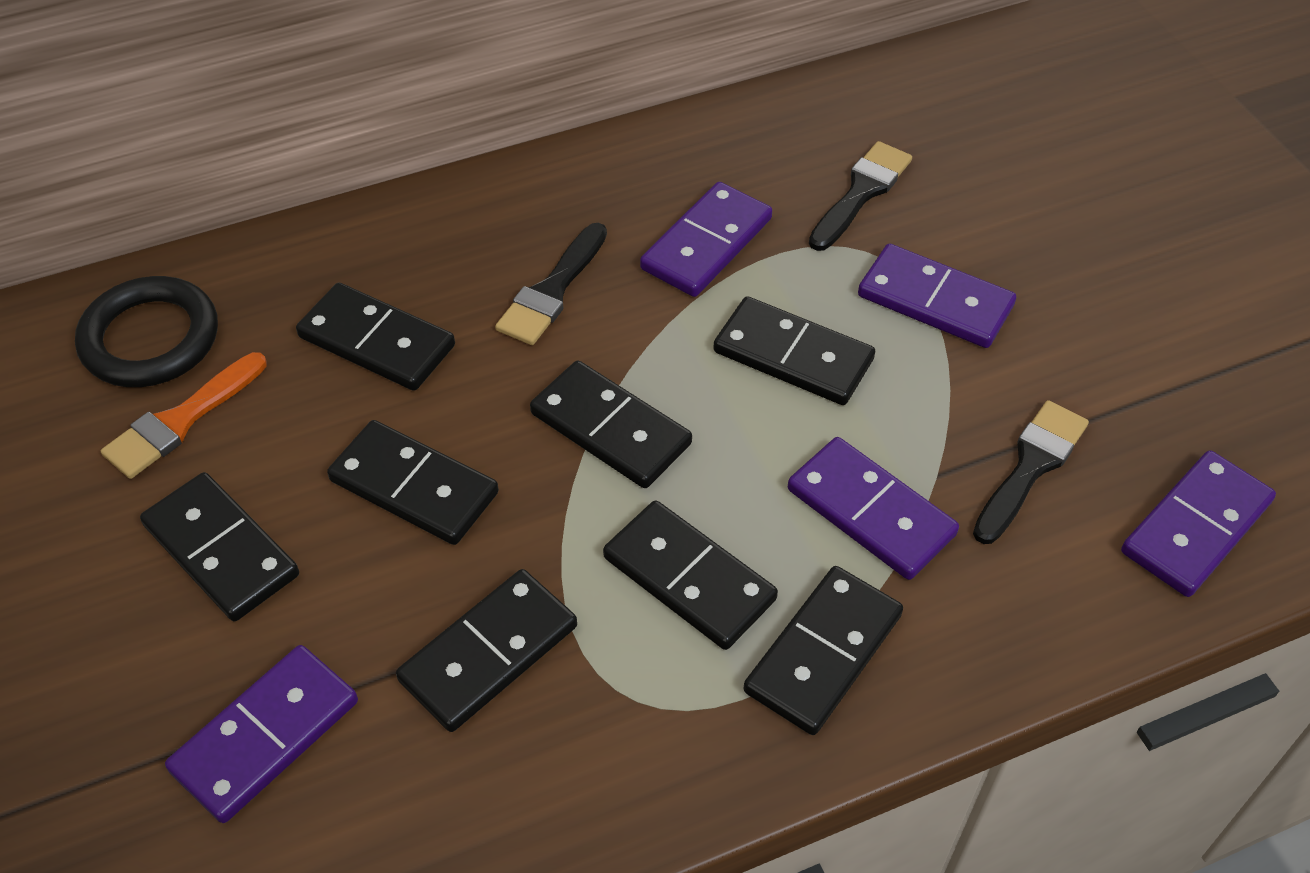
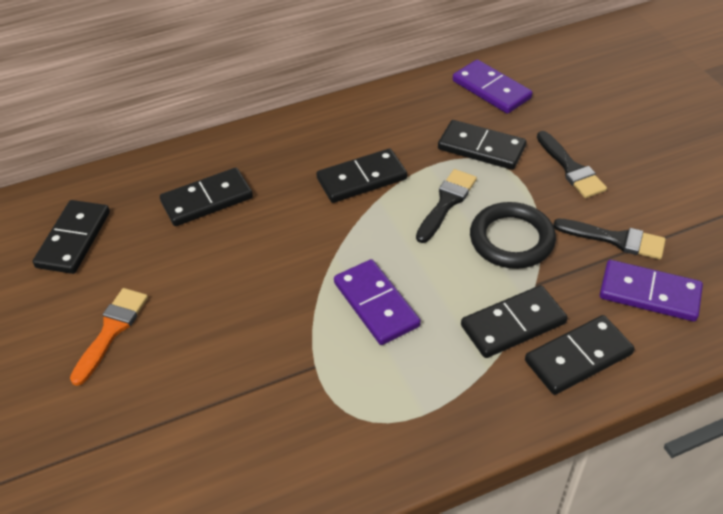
black domino: [140,472,299,621] [296,283,455,391] [327,420,499,545] [396,569,577,732] [530,360,692,488] [603,500,778,650] [714,296,875,405] [744,566,903,735] = 8 -> [33,200,110,274] [160,168,253,226] [316,149,407,203] [438,120,526,170] [461,285,568,358] [525,315,635,395] = 6
purple domino: [165,645,358,823] [640,182,772,297] [788,437,959,580] [858,244,1016,348] [1121,450,1276,597] = 5 -> [334,259,421,345] [453,60,532,114] [599,260,703,321] = 3

